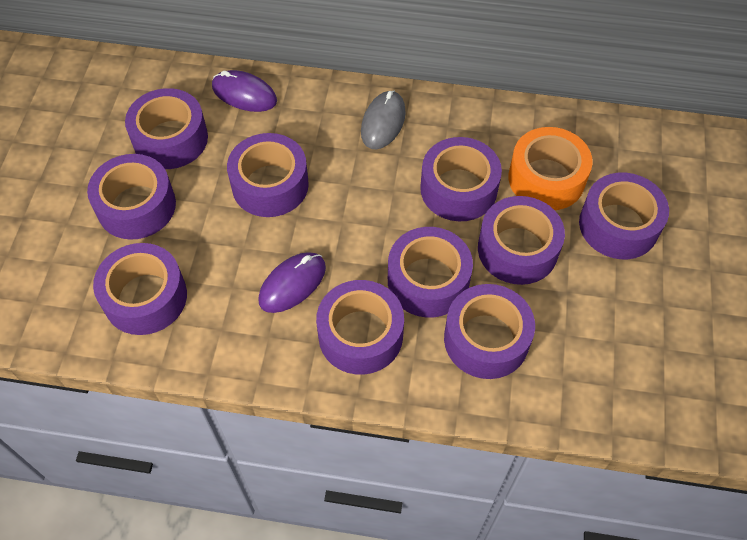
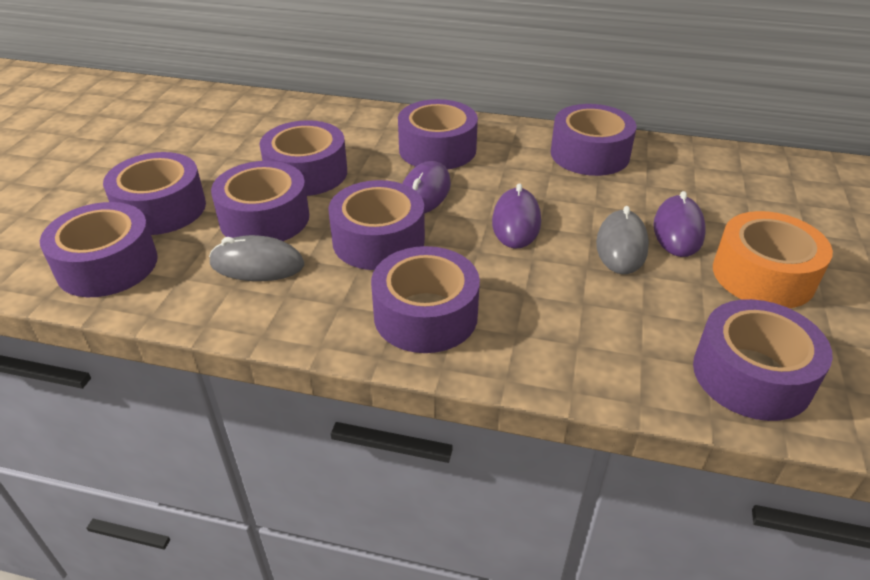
grey mouse: [361,91,406,149] = 1 -> [209,235,304,281] [596,206,649,274] = 2
purple mouse: [212,70,277,112] [258,252,326,313] = 2 -> [402,161,451,214] [492,183,541,249] [653,191,706,257] = 3
purple tape: [87,154,176,240] [93,243,187,335] [125,88,208,169] [227,133,309,217] [316,280,404,375] [388,227,473,317] [420,137,502,221] [444,284,535,379] [478,196,565,285] [579,173,669,259] = 10 -> [40,202,158,297] [103,152,206,235] [211,161,309,241] [259,120,347,196] [329,180,425,270] [371,246,480,353] [398,99,478,170] [551,104,636,176] [693,299,833,421] = 9

